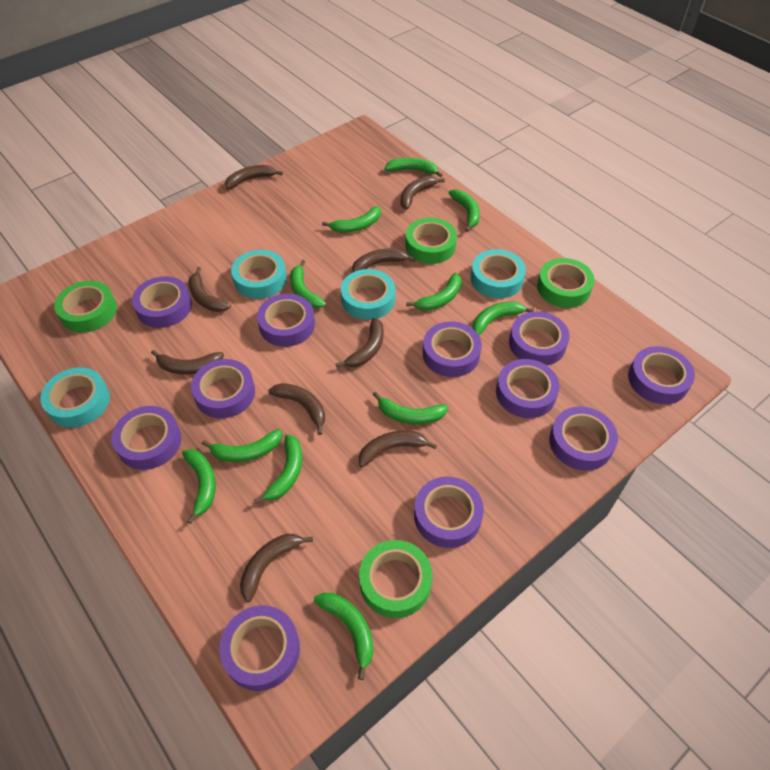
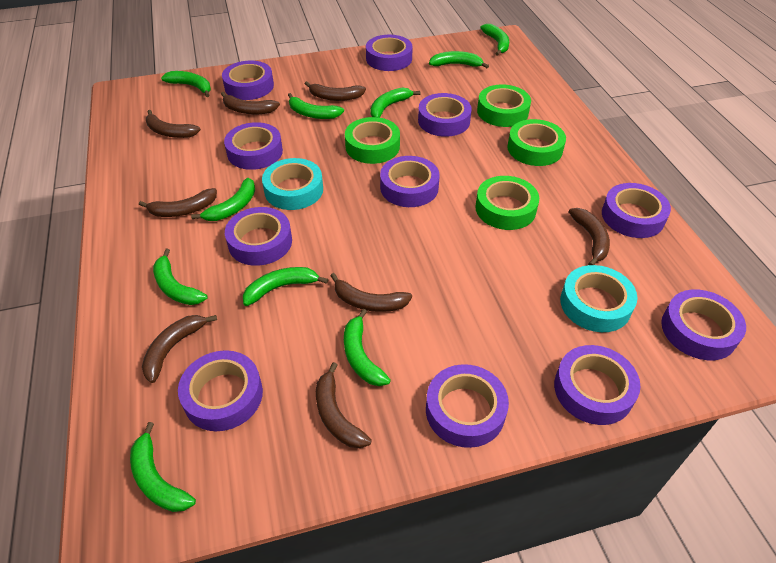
brown banana: [151,350,224,374] [188,267,231,312] [225,165,283,189] [240,534,313,602] [268,383,325,435] [336,318,384,367] [352,248,416,272] [359,430,437,467] [400,176,445,209] = 9 -> [139,188,217,217] [142,315,217,383] [146,110,201,138] [221,92,280,115] [305,81,366,101] [316,362,372,448] [330,273,412,312] [569,208,610,265] = 8
green banana: [182,449,216,524] [202,429,282,462] [254,434,302,504] [290,260,326,308] [314,593,374,680] [322,206,381,233] [373,391,448,424] [385,157,442,178] [406,272,462,311] [449,189,480,232] [472,301,534,335] = 11 -> [130,422,196,512] [153,249,207,305] [161,71,211,97] [191,178,255,221] [243,267,328,306] [288,93,344,119] [344,309,391,386] [370,88,420,118] [429,51,489,68] [480,24,509,56] = 10
turquoise tape: [40,367,110,428] [231,250,287,299] [341,269,395,320] [471,249,526,298] = 4 -> [262,158,323,210] [560,265,637,332] = 2

